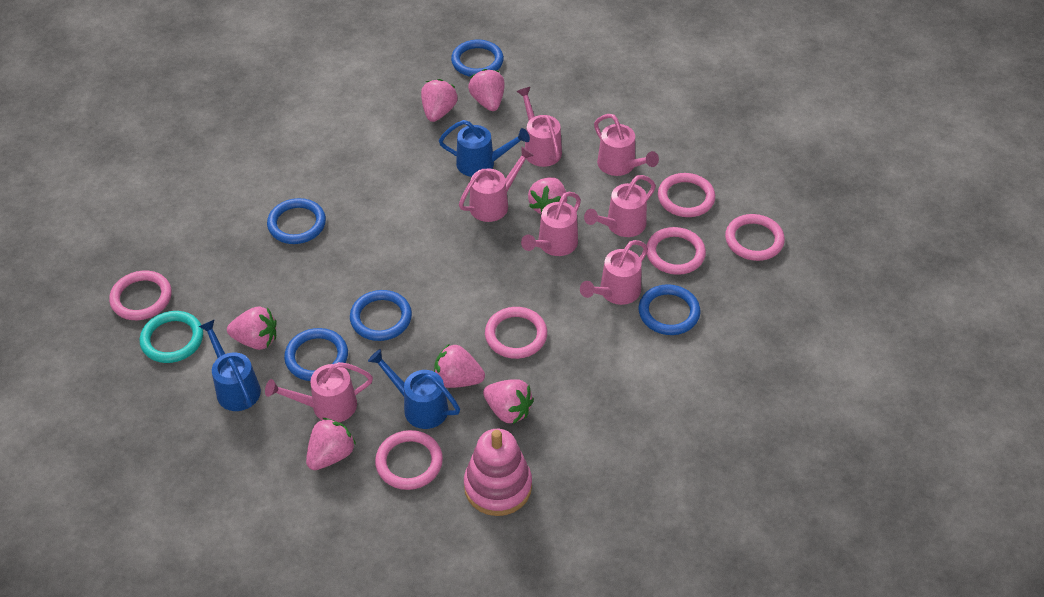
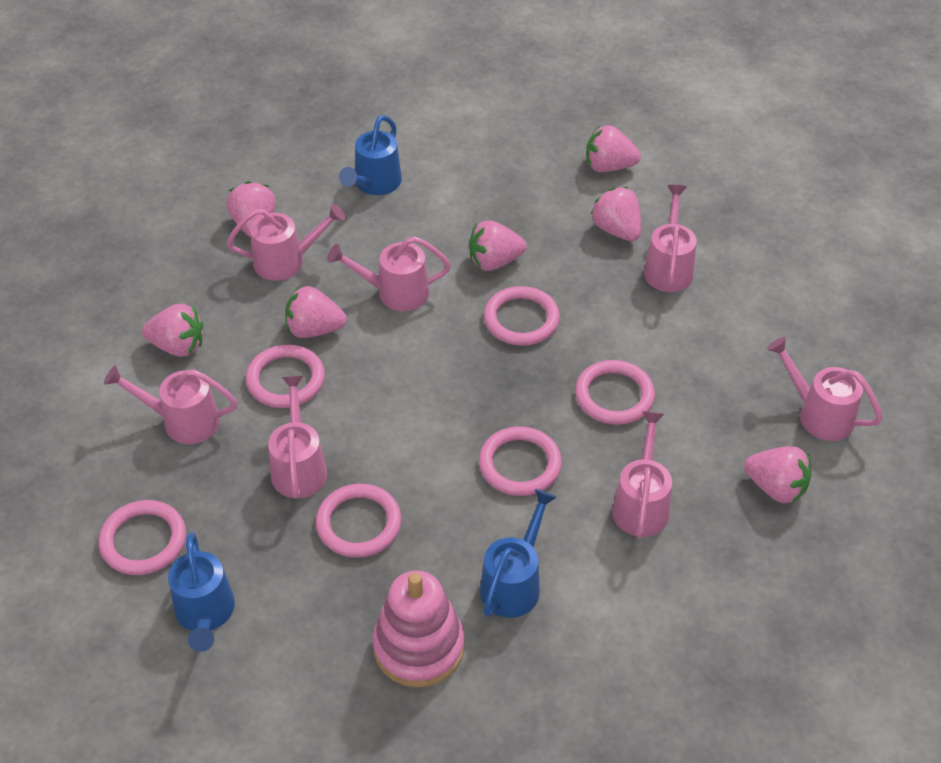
blue ring: [267,198,326,244] [284,328,348,381] [350,290,412,341] [451,40,504,77] [639,284,700,335] = 5 -> none = 0
turquoise ring: [140,311,203,363] = 1 -> none = 0

